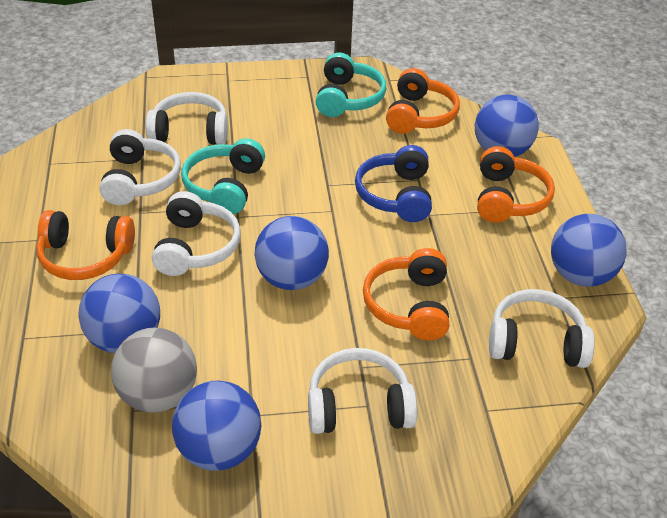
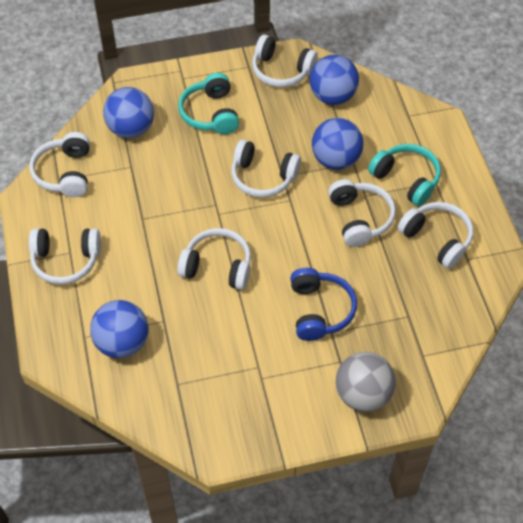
blue ball: [78,274,160,353] [172,381,262,471] [255,216,329,290] [475,94,539,157] [551,214,627,287] = 5 -> [90,300,149,358] [103,87,154,138] [310,55,359,105] [312,118,363,170] = 4
orange headphones: [36,210,135,280] [363,248,449,340] [386,68,460,134] [477,146,555,223] = 4 -> none = 0
white headphones: [100,129,181,205] [146,92,228,145] [152,191,240,276] [308,348,417,434] [489,289,595,368] = 5 -> [29,132,90,197] [29,228,101,285] [177,228,251,290] [231,140,301,198] [252,34,318,87] [328,179,396,247] [398,202,473,269] = 7

